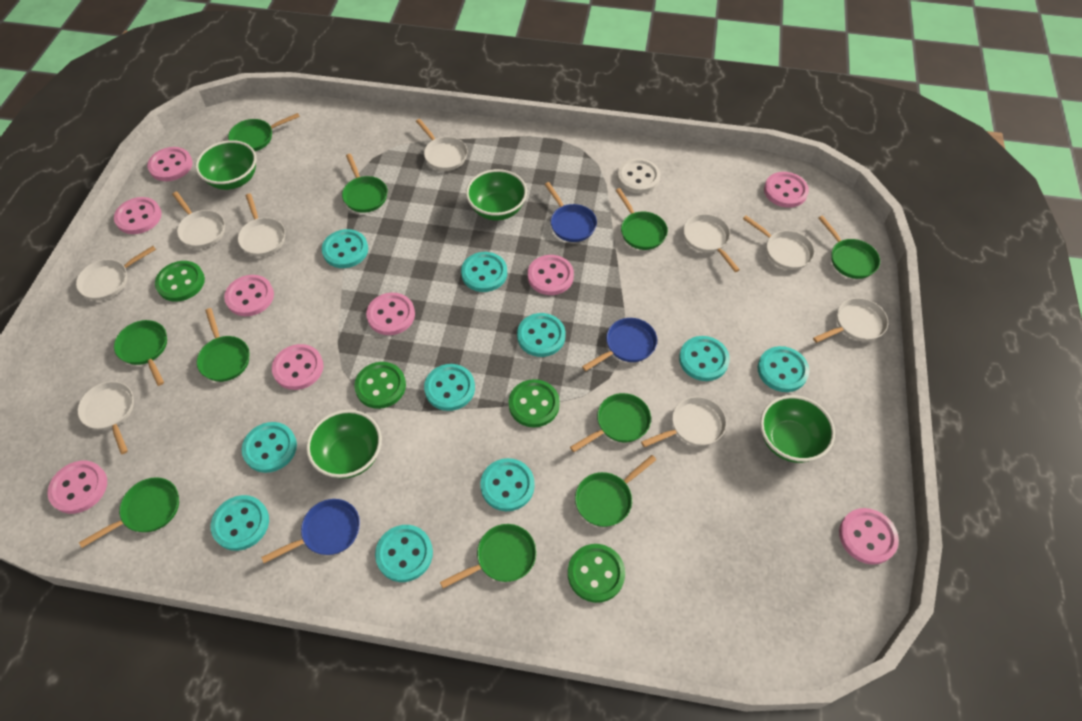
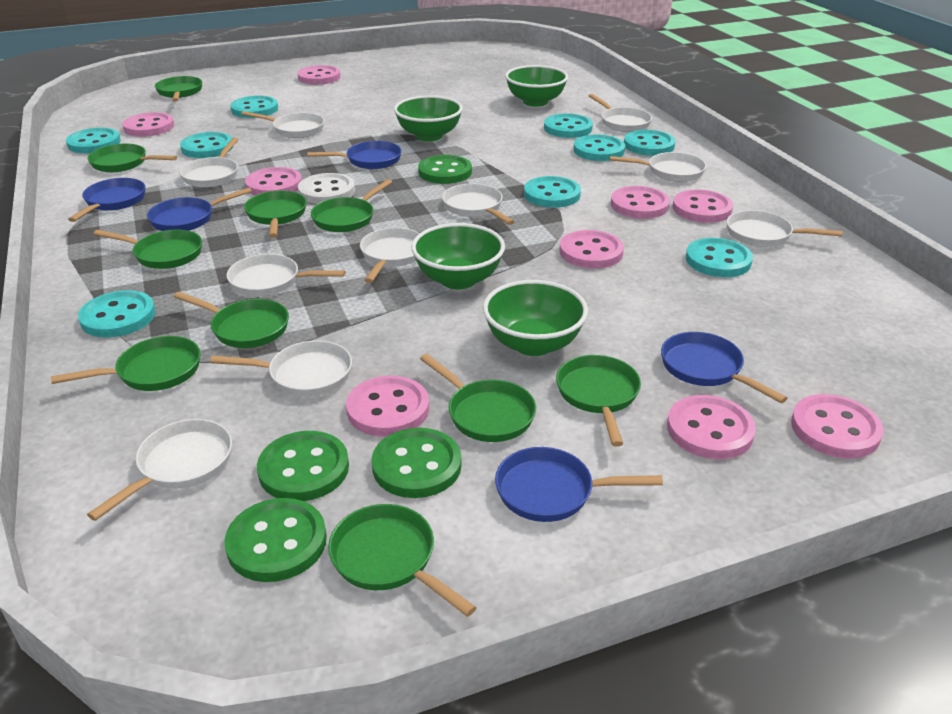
blue pan: [261,499,360,563] [544,182,597,242] [582,318,657,371] = 3 -> [68,178,146,222] [147,188,252,231] [307,141,402,169] [495,447,663,522] [661,332,787,403] = 5
turquoise button: [211,495,269,551] [241,422,297,473] [322,229,368,268] [375,525,433,582] [424,364,475,411] [461,252,507,292] [480,458,535,511] [517,313,565,357] [679,336,730,381] [758,346,809,392] = 10 -> [66,127,121,153] [78,290,155,338] [180,132,233,158] [230,96,278,118] [524,176,581,208] [544,113,593,138] [573,134,625,161] [624,130,675,156] [686,238,753,277] = 9
white pan: [76,246,156,300] [77,381,134,454] [172,191,225,248] [238,193,285,256] [416,119,468,171] [641,397,727,447] [683,214,740,272] [743,215,815,270] [813,298,888,343] = 9 -> [87,419,232,521] [179,138,238,188] [210,340,352,396] [226,254,345,296] [241,111,324,138] [360,228,420,283] [442,183,515,225] [589,94,652,132] [610,152,706,182] [727,210,843,247] = 10

